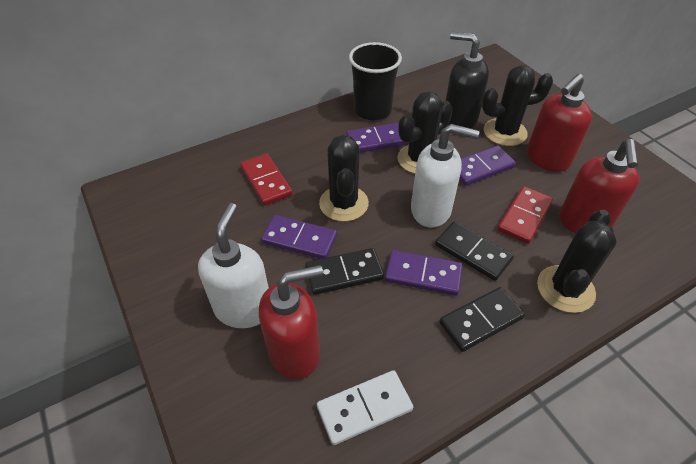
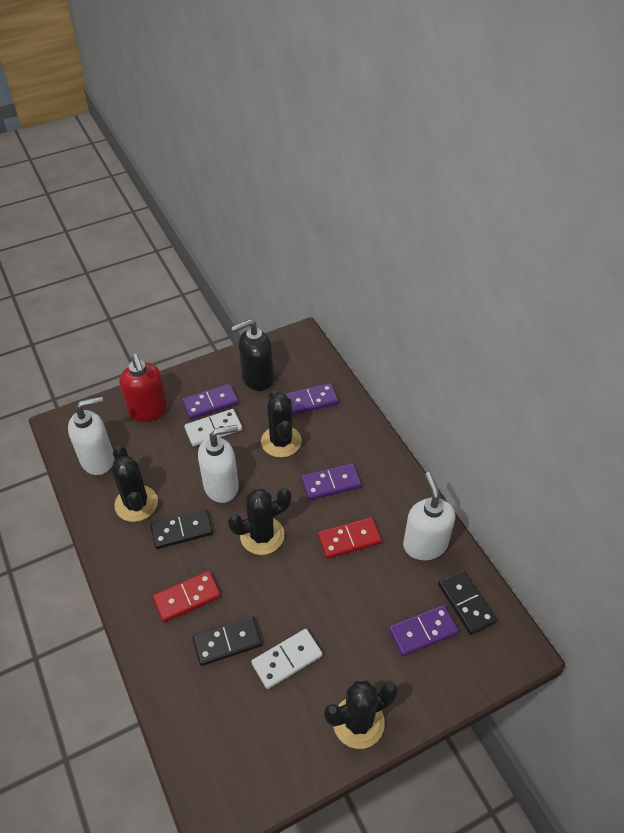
black cup: [349,42,402,120] = 1 -> none = 0
red soap dispenser: [259,265,323,379] [527,74,592,172] [559,139,640,233] = 3 -> [119,354,168,422] = 1
white domino: [317,370,413,445] = 1 -> [184,409,242,446] [251,629,322,689] = 2
white soap dispenser: [198,203,269,328] [411,124,479,228] = 2 -> [68,396,114,475] [198,425,239,503] [403,472,455,560] = 3

